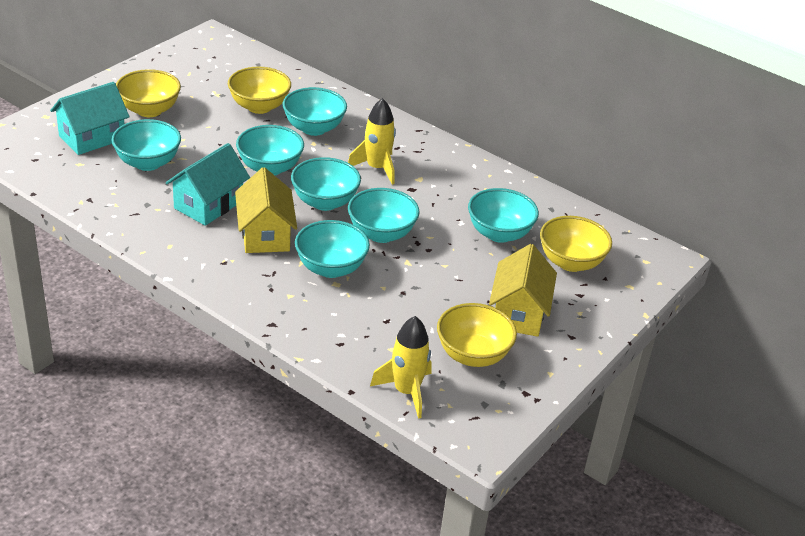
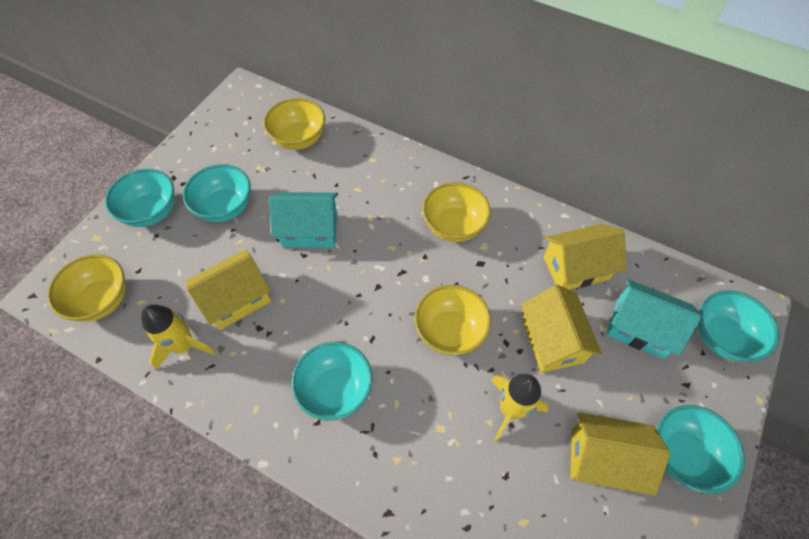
turquoise bowl: [111,119,181,171] [236,125,304,175] [283,87,347,136] [291,157,361,211] [295,220,370,278] [348,188,420,243] [468,188,539,243] = 7 -> [105,169,174,227] [183,164,251,222] [291,342,373,421] [657,405,745,494] [698,290,779,362] = 5
yellow house: [235,167,297,253] [489,244,557,337] = 2 -> [186,250,271,330] [521,285,602,373] [543,224,626,290] [570,412,670,496] = 4

